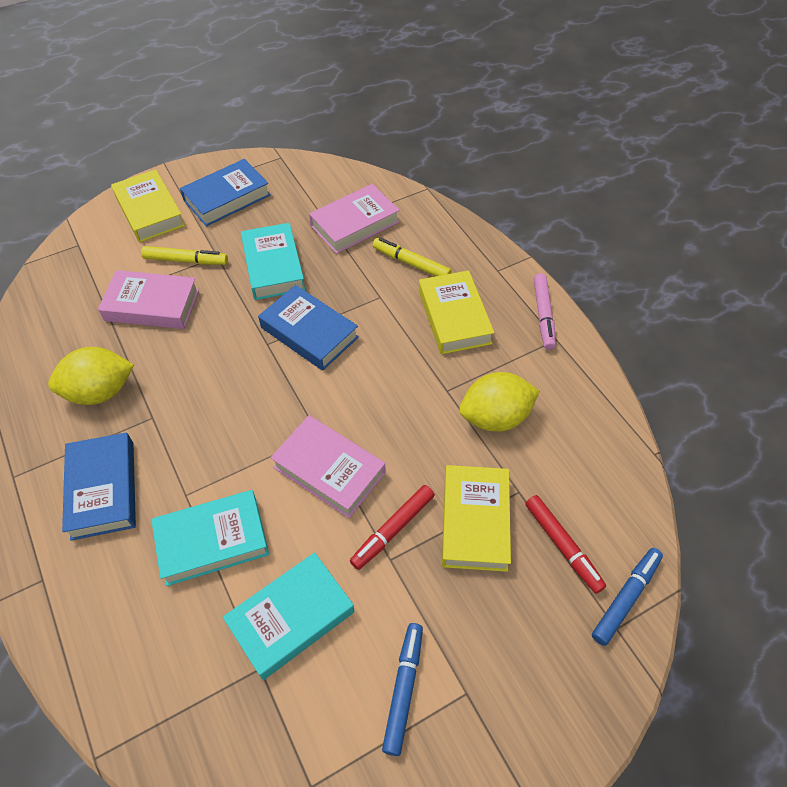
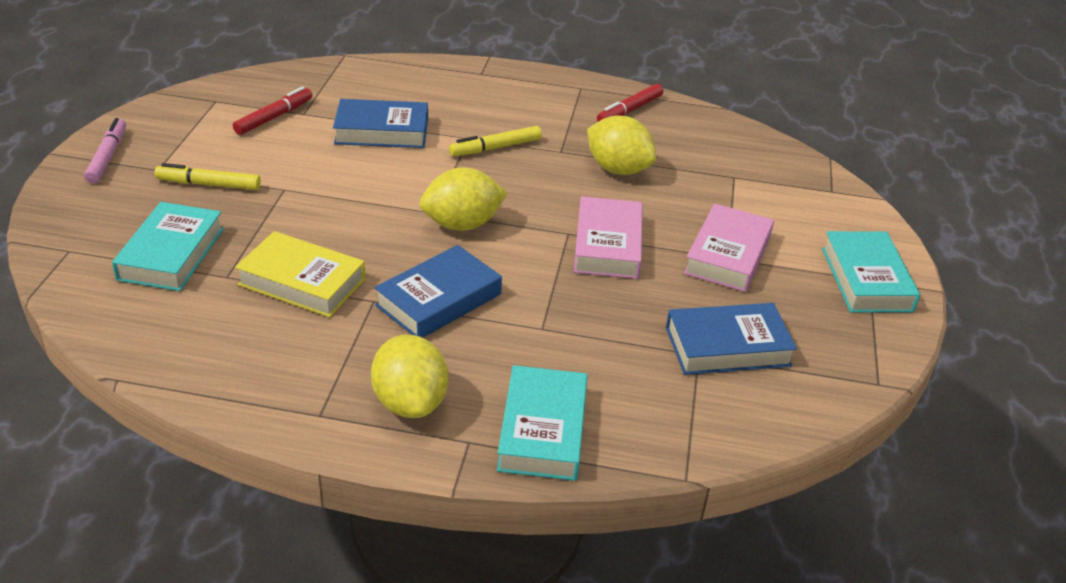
blue marker: [382,623,423,756] [592,548,663,646] = 2 -> none = 0
pink book: [98,270,199,329] [270,415,385,518] [309,184,400,254] = 3 -> [574,196,643,279] [684,203,774,292] = 2
yellow book: [111,169,185,243] [419,270,494,354] [442,465,511,572] = 3 -> [235,231,366,317] = 1
yellow lemon: [48,347,134,405] [459,372,540,432] = 2 -> [371,334,448,418] [419,167,508,231] [587,116,656,175] = 3

